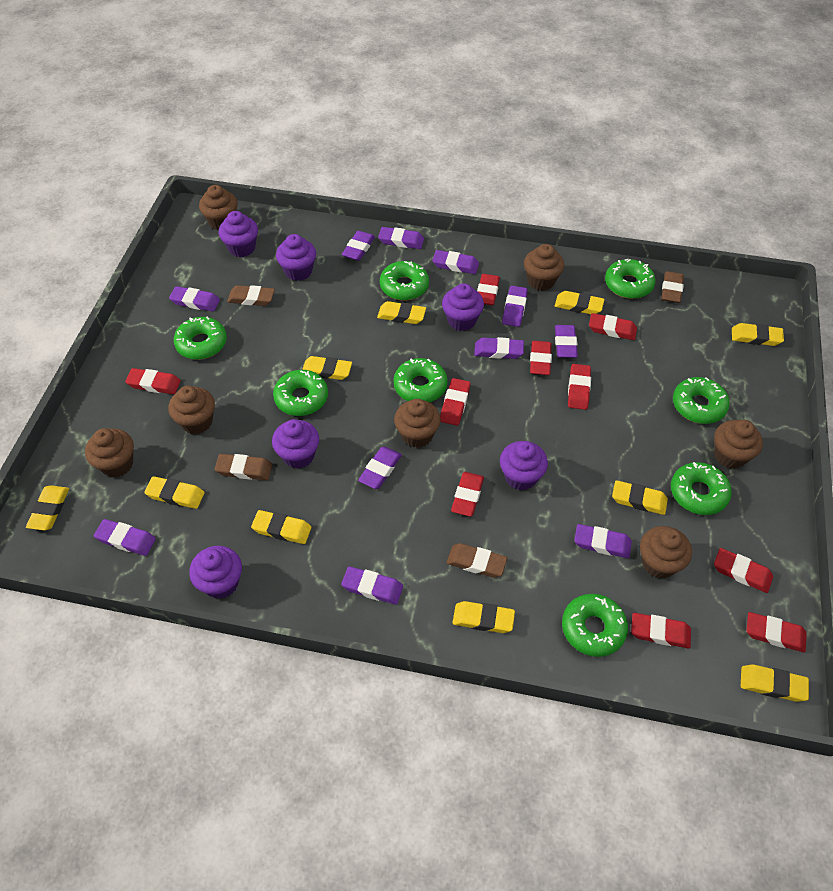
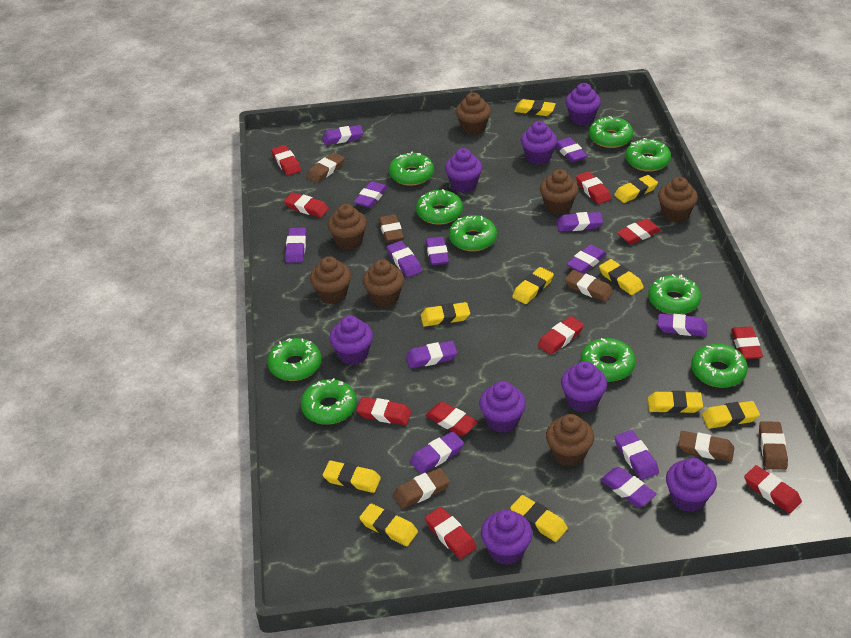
brown eraser: [215,454,272,480] [227,285,275,306] [447,543,507,578] [661,271,684,303] = 4 -> [306,153,344,183] [379,214,404,242] [393,468,450,509] [565,270,613,302] [678,431,734,462] [759,421,788,470] = 6
green donut: [174,317,227,360] [273,370,328,416] [380,261,429,301] [393,358,448,402] [562,594,628,657] [605,259,655,299] [671,462,732,515] [673,377,730,424] = 8 -> [267,338,321,381] [301,378,357,425] [389,152,434,186] [416,189,463,225] [449,215,497,251] [580,338,636,381] [589,116,633,148] [625,138,671,172] [648,274,701,315] [691,344,748,388] = 10
purple cupcake: [189,546,242,599] [219,211,258,257] [272,419,319,468] [276,234,316,281] [442,283,484,331] [500,441,548,490] = 6 -> [329,316,373,365] [445,148,482,193] [479,381,526,433] [481,510,533,565] [521,121,557,165] [561,361,607,412] [565,83,601,125] [666,458,717,512] = 8
purple eraser: [94,519,156,556] [169,286,220,311] [341,566,403,605] [342,231,375,261] [358,447,402,489] [378,227,424,249] [432,250,479,274] [474,337,524,359] [502,286,528,327] [555,325,578,358] [574,524,632,558] = 11 -> [285,228,307,263] [322,125,363,145] [354,181,388,208] [387,241,422,277] [406,341,457,368] [410,431,464,474] [426,237,449,265] [556,137,588,162] [556,212,603,232] [567,244,607,274] [600,467,657,507] [614,430,659,480] [658,313,707,337] = 13

